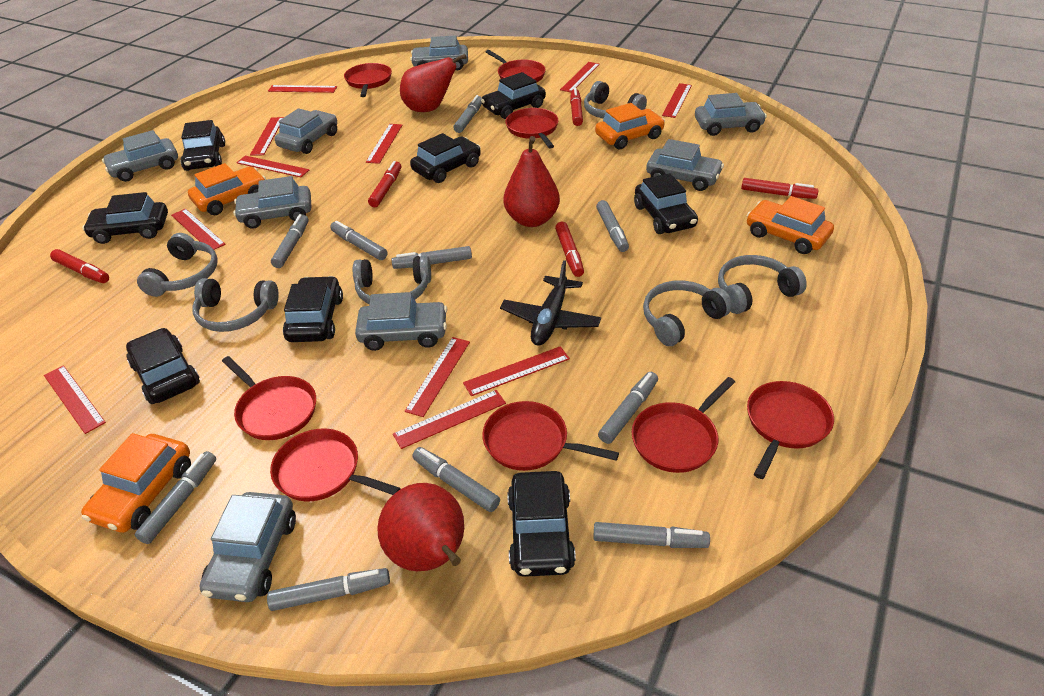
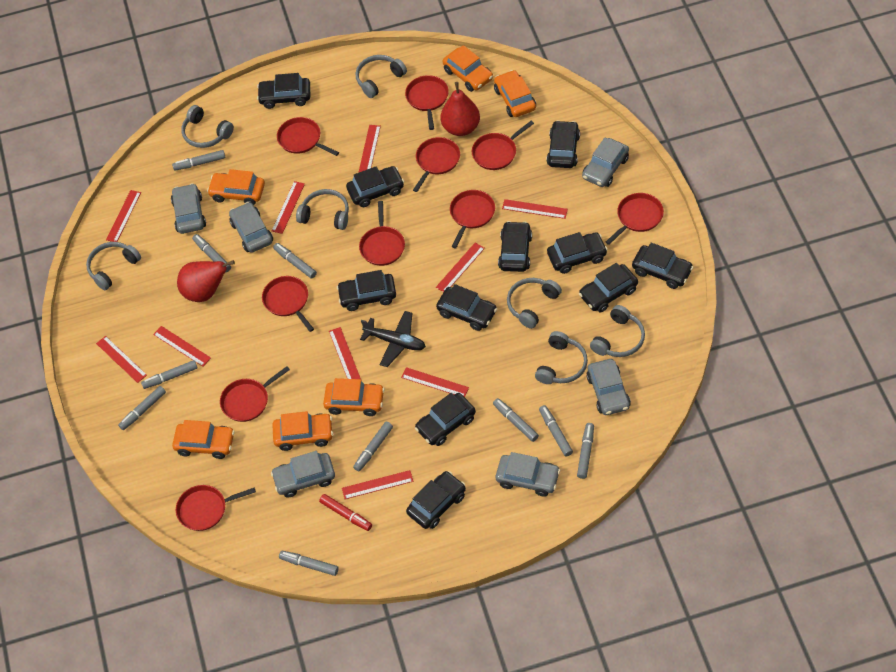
black car: [82,192,168,244] [126,328,200,404] [181,120,225,171] [283,276,343,342] [410,133,481,183] [481,72,546,119] [507,471,576,577] [634,173,698,234] = 8 -> [257,73,310,109] [337,270,396,311] [346,166,404,207] [406,471,466,529] [415,393,476,446] [436,284,497,331] [498,221,532,272] [546,120,580,168] [547,232,608,274] [579,263,638,313] [632,243,693,289] = 11
grey car: [102,130,178,182] [199,492,296,602] [233,176,311,228] [275,108,337,154] [355,292,447,351] [410,35,468,70] [646,139,724,191] [695,93,767,136] = 8 -> [171,183,206,234] [229,202,273,253] [271,451,335,497] [496,452,560,497] [582,138,629,187] [586,359,631,415] = 6
grey headphones: [137,233,218,297] [192,278,279,332] [353,255,431,304] [584,81,647,119] [643,280,732,346] [718,255,807,314] = 6 -> [86,242,141,290] [181,105,234,148] [296,189,349,230] [356,55,407,98] [507,278,562,329] [535,331,588,384] [590,305,645,357] = 7
orange car: [81,433,191,533] [188,163,266,215] [595,103,665,149] [746,196,834,254] = 4 -> [172,420,235,459] [207,169,265,205] [272,411,333,451] [323,378,385,416] [443,45,493,92] [494,70,536,117] = 6
red marker: [50,249,109,283] [368,161,402,207] [555,222,584,277] [570,88,583,126] [741,178,819,199] = 5 -> [319,494,372,531] = 1
red pan: [222,356,316,440] [270,429,401,501] [344,63,392,97] [482,401,619,471] [486,50,546,82] [505,108,559,149] [632,377,735,473] [747,381,834,479] = 8 -> [176,485,256,531] [220,366,290,422] [262,276,314,332] [277,117,339,156] [359,201,405,266] [405,75,449,130] [413,137,460,192] [450,190,495,248] [472,121,534,170] [606,193,664,245] = 10
red pear: [377,483,464,571] [400,54,466,112] [504,136,560,227] = 3 -> [177,260,235,302] [440,82,480,136] = 2
red ruler: [44,365,106,434] [171,209,226,250] [236,156,309,177] [250,117,284,155] [268,85,337,93] [366,124,403,164] [393,390,506,449] [405,337,470,417] [463,346,570,396] [560,62,600,92] [662,83,692,118] = 11 -> [96,336,147,383] [106,190,141,242] [153,326,211,367] [272,181,305,234] [329,327,362,381] [342,470,413,499] [358,125,381,173] [401,367,469,397] [436,243,485,292] [502,199,568,219] = 10

